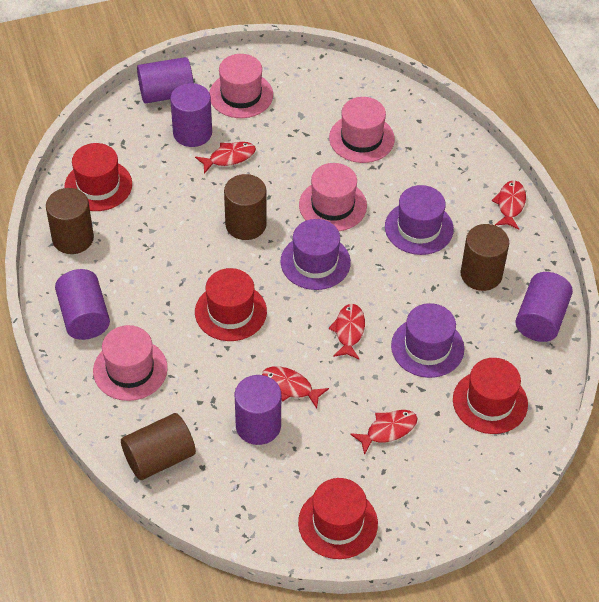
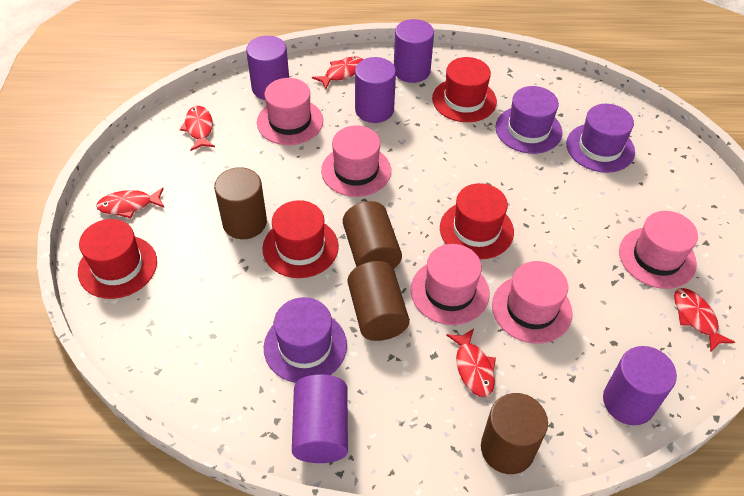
pink hat: [93,325,168,401] [209,54,273,118] [299,163,367,231] [329,97,395,163] = 4 -> [257,78,323,145] [321,126,391,197] [411,244,489,325] [492,261,573,344] [619,211,698,289] = 5

